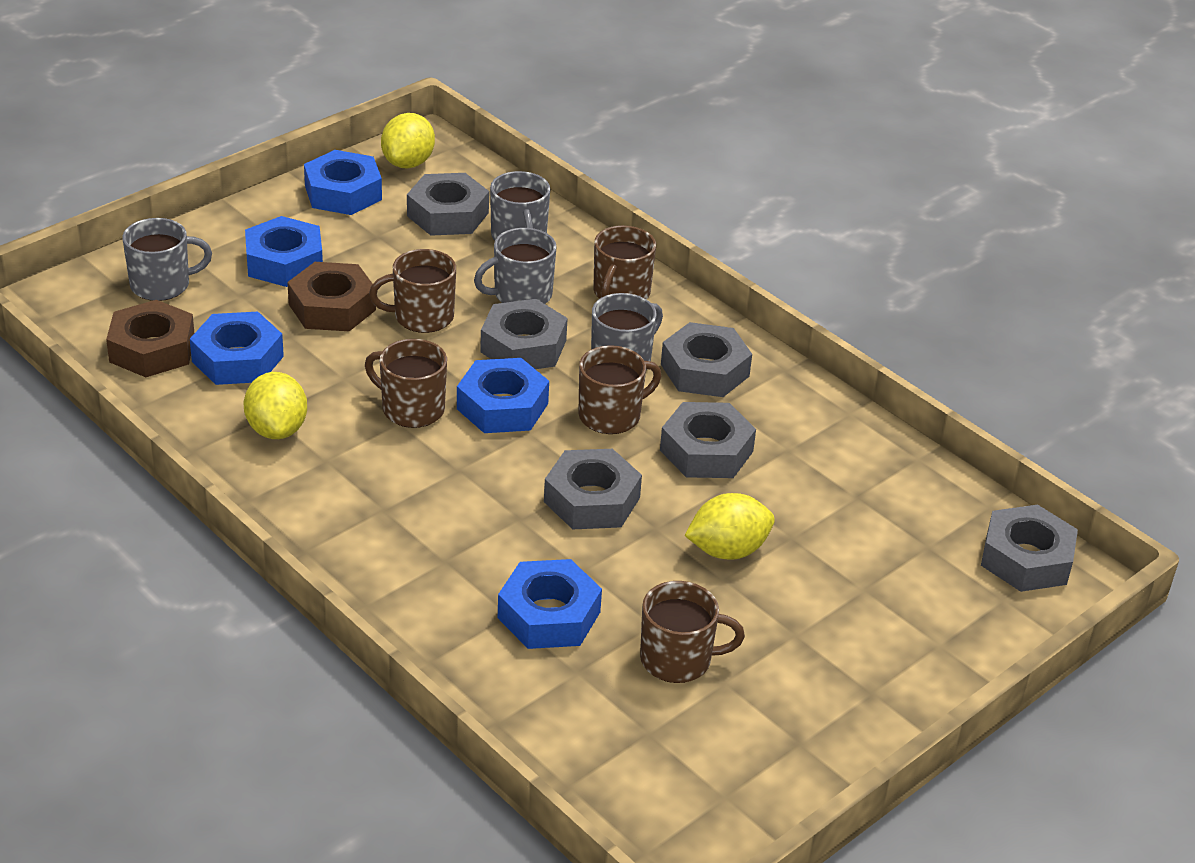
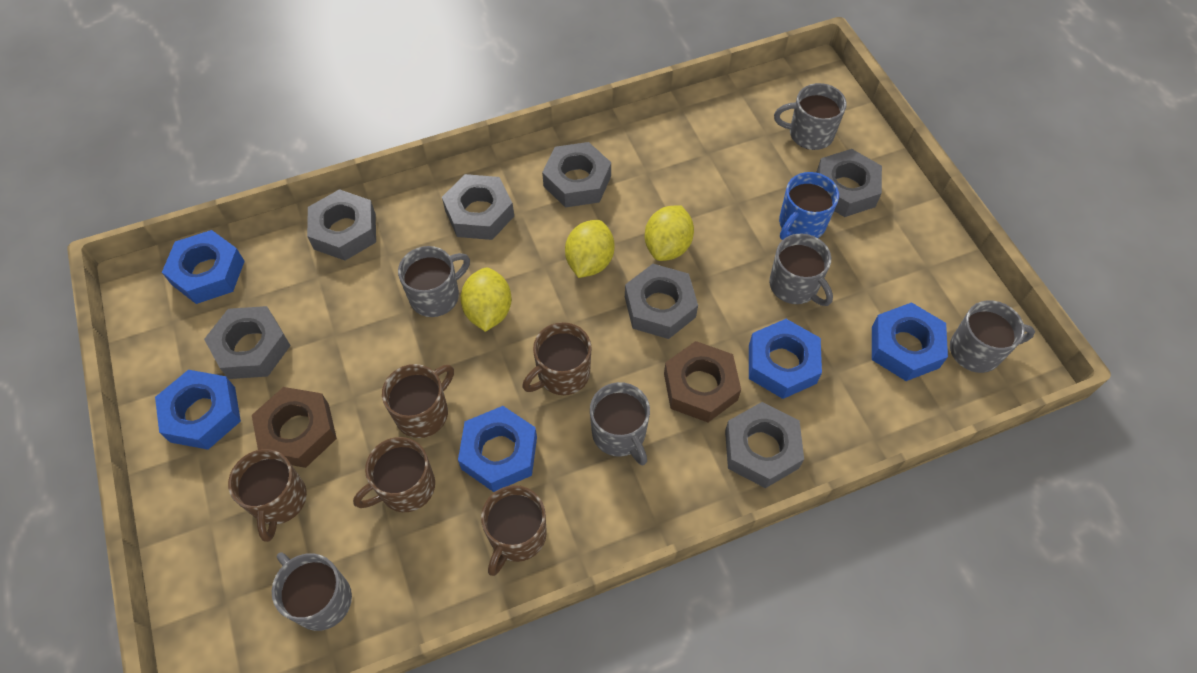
blue mug: none = 0 -> [779,172,839,240] = 1
grey mug: [122,218,212,301] [474,228,557,304] [490,171,550,240] [591,293,663,370] = 4 -> [272,552,352,631] [398,246,470,317] [590,382,650,465] [769,234,833,306] [774,83,847,150] [950,300,1035,373] = 6
grey nut: [407,173,489,236] [480,299,568,369] [544,449,642,529] [660,402,756,478] [661,322,752,397] [981,505,1078,592] = 6 -> [204,306,291,379] [307,189,376,261] [442,174,514,240] [542,142,611,208] [625,264,698,339] [725,402,804,488] [816,149,882,217] = 7

